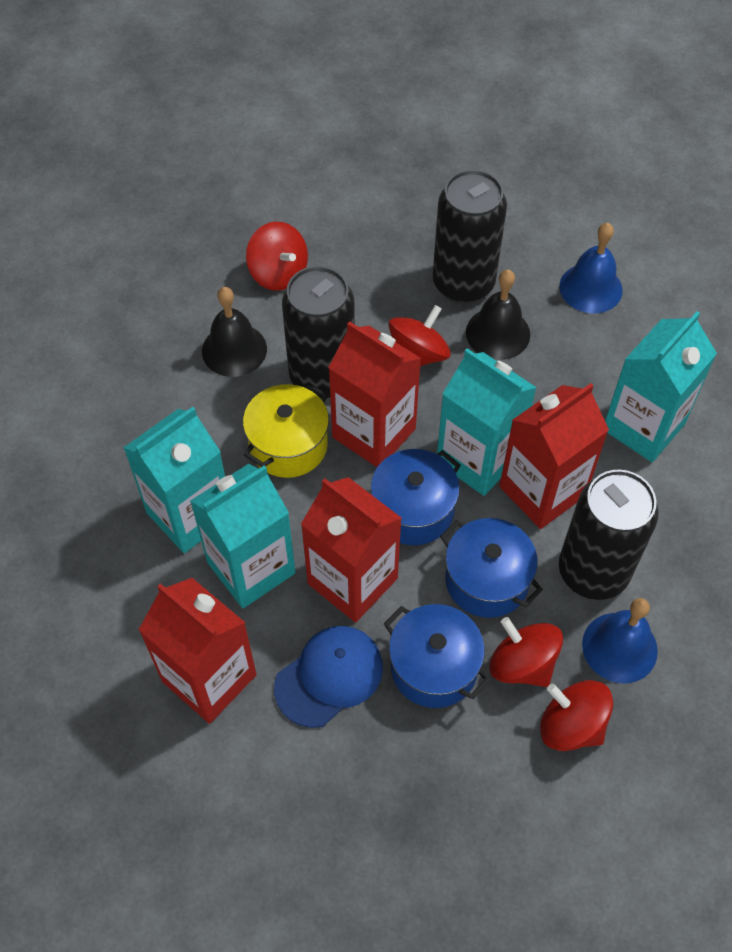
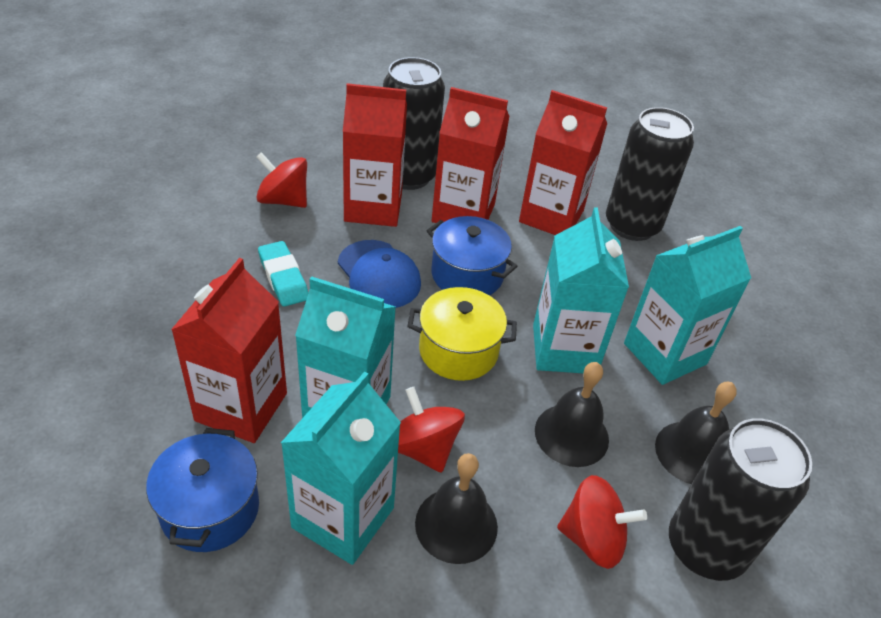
black bell: [202,287,267,377] [466,270,530,360] = 2 -> [415,453,498,564] [535,362,609,467] [655,382,737,484] = 3
blue bell: [559,223,623,313] [582,598,658,683] = 2 -> none = 0
blue pot: [371,449,460,545] [384,604,490,708] [440,518,543,618] = 3 -> [146,428,259,552] [427,216,517,295] = 2
red spinning top: [246,222,308,291] [388,305,451,366] [490,617,563,687] [540,680,613,751] = 4 -> [256,152,307,208] [398,387,465,473] [557,475,647,569] = 3
turquoise eraser: none = 0 -> [258,241,308,307] = 1

